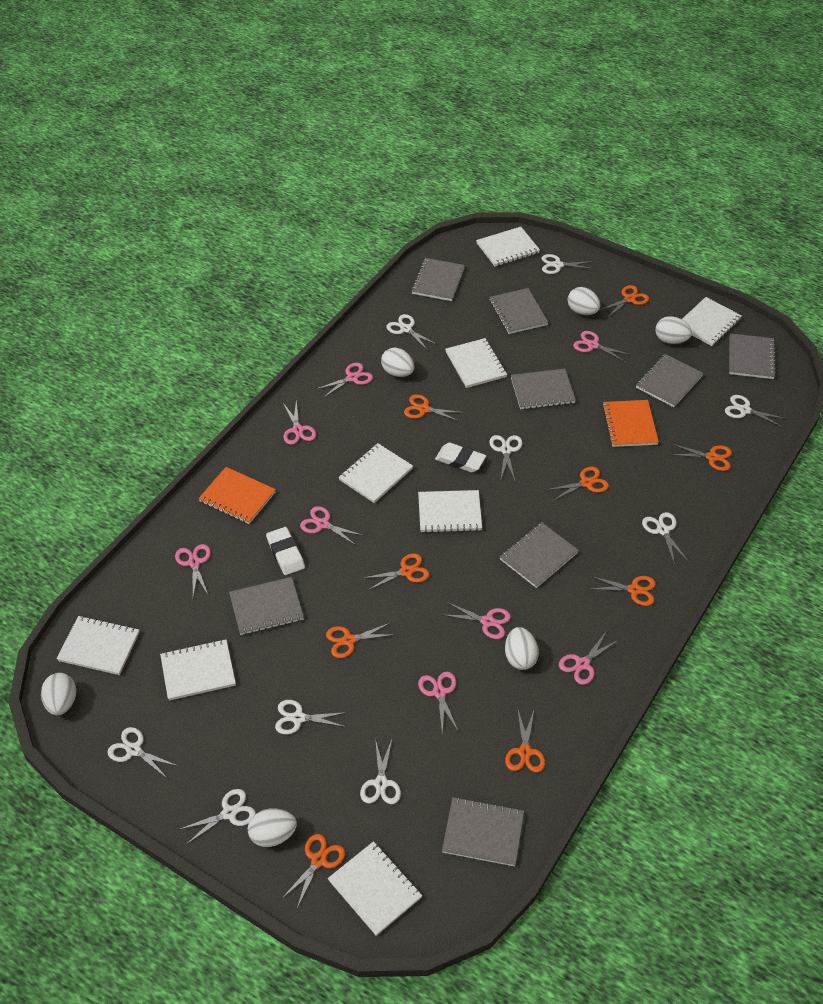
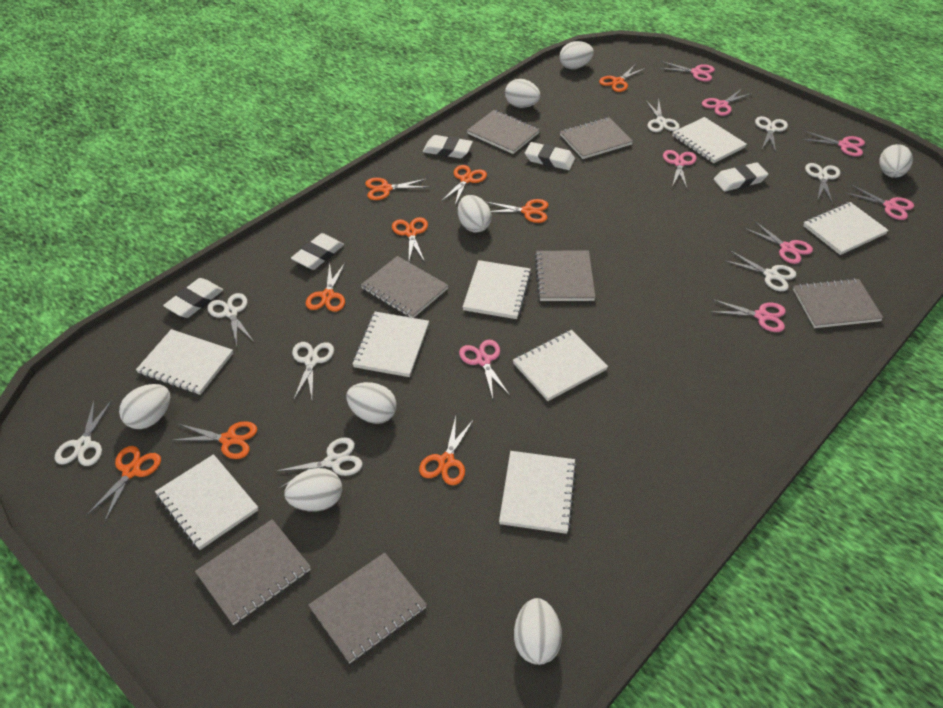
grey notebook: [229,577,304,635] [411,258,465,301] [442,797,524,866] [489,288,548,334] [500,522,579,588] [511,369,576,409] [636,354,703,407] [729,333,776,379] = 8 -> [195,519,311,625] [308,552,427,663] [361,256,449,318] [467,110,540,154] [535,251,596,301] [560,117,633,159] [793,278,883,328] = 7
orange notebook: [198,467,276,524] [602,400,659,447] = 2 -> none = 0
white egg: [41,673,76,715] [248,808,297,847] [381,348,415,377] [505,627,539,670] [568,287,600,315] [655,316,692,344] = 6 -> [119,384,170,429] [284,468,342,511] [346,382,397,424] [458,195,492,232] [505,79,540,108] [514,598,562,665] [559,41,594,69] [879,144,913,178] = 8
white eraser: [266,527,305,575] [435,443,486,472] = 2 -> [163,278,223,318] [291,233,344,270] [423,135,473,158] [525,142,575,170] [714,162,768,191] = 5
white scissors: [107,727,178,779] [178,789,256,844] [275,700,348,735] [360,738,401,804] [386,314,437,349] [489,435,522,480] [542,254,594,274] [642,512,689,565] [725,395,786,427] = 9 -> [55,400,112,466] [207,293,254,346] [275,438,363,488] [292,342,334,401] [646,100,680,132] [723,251,796,291] [755,116,788,152] [805,163,840,204] = 8

